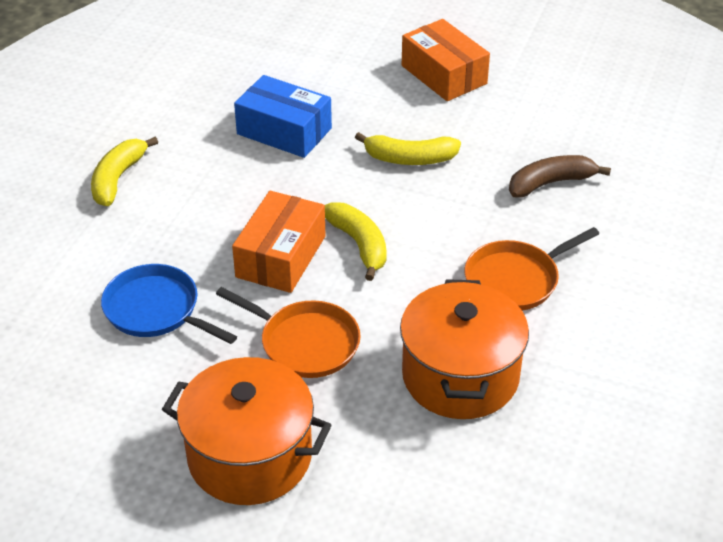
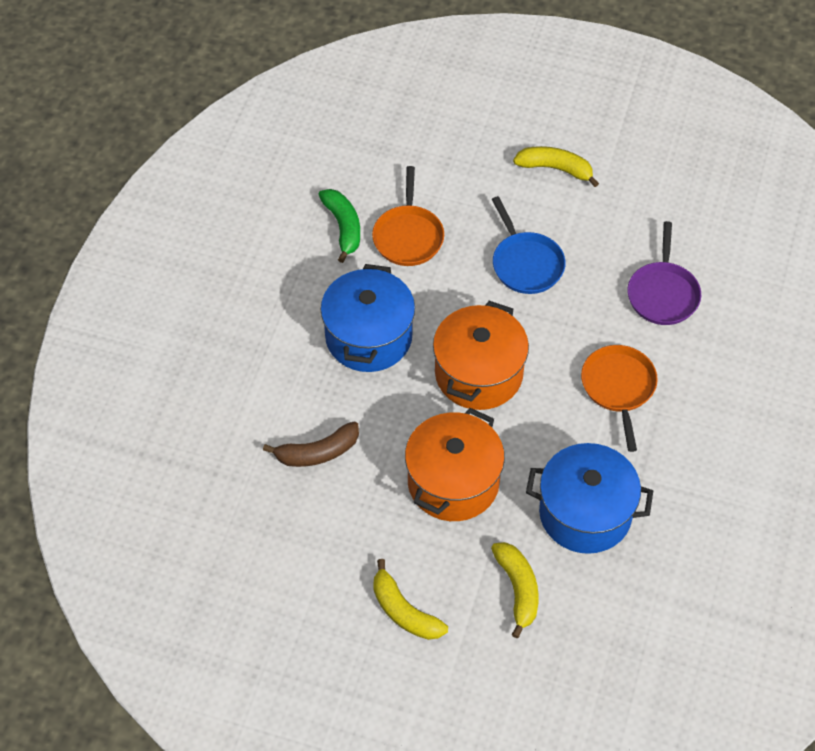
blue box: [234,75,332,158] = 1 -> none = 0
blue pot: none = 0 -> [321,264,415,372] [526,443,653,554] = 2
green banana: none = 0 -> [318,189,360,263] = 1
orange box: [232,191,326,293] [402,19,490,101] = 2 -> none = 0
purple pan: none = 0 -> [627,221,701,325] = 1

